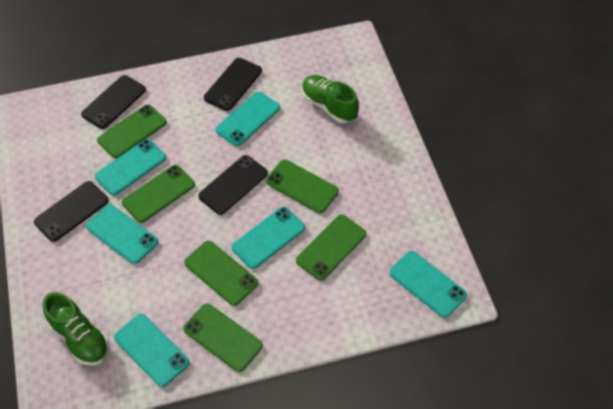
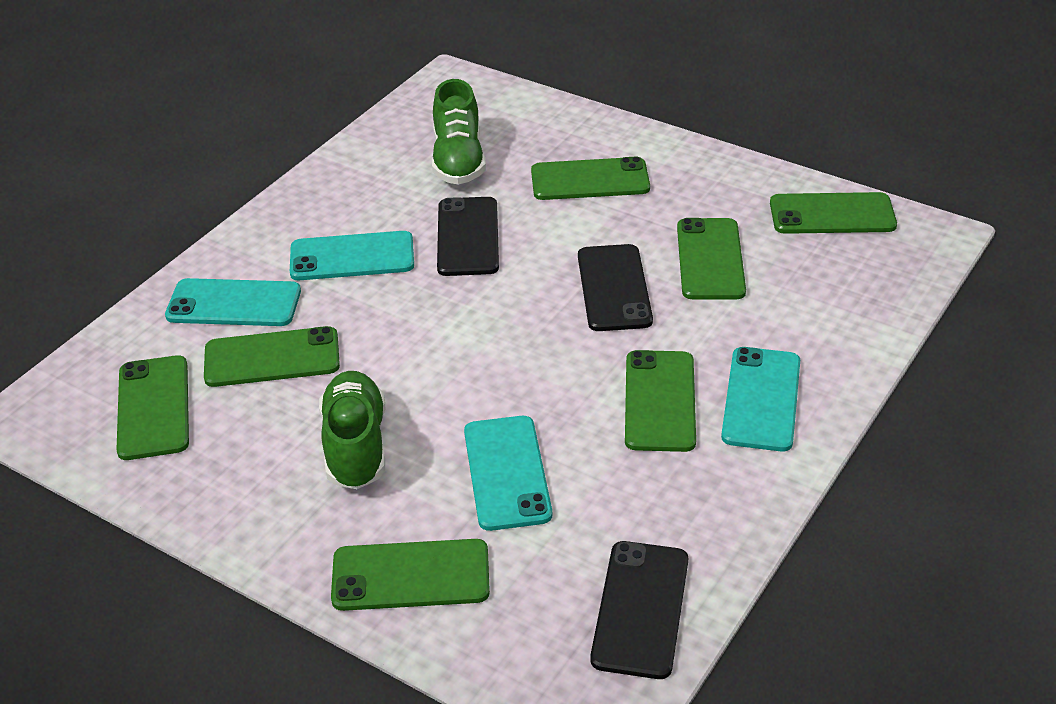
black phone: [34,181,109,242] [81,75,146,129] [198,155,268,215] [204,58,262,111] = 4 -> [437,197,499,276] [578,244,653,331] [590,541,688,679] = 3
green phone: [97,105,167,158] [122,165,195,223] [183,303,263,372] [184,241,258,306] [266,159,339,213] [296,215,366,281] = 6 -> [116,355,189,460] [204,326,340,387] [331,539,490,611] [531,157,650,200] [625,350,696,452] [677,218,746,299] [770,192,897,234] = 7
turquoise phone: [86,204,158,264] [95,139,166,195] [114,314,190,387] [215,92,280,146] [231,207,305,269] [389,251,467,318] = 6 -> [165,278,301,326] [290,231,414,280] [464,416,552,531] [721,347,800,451] = 4

